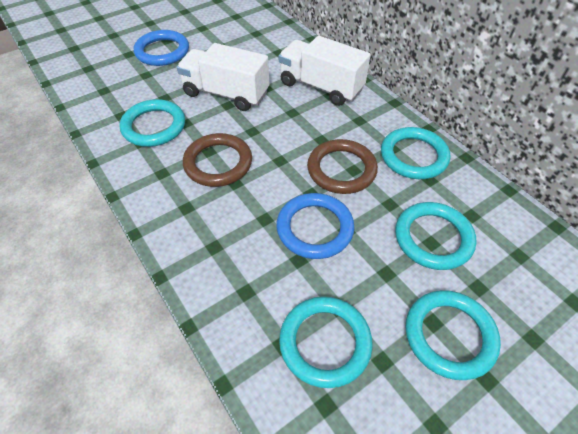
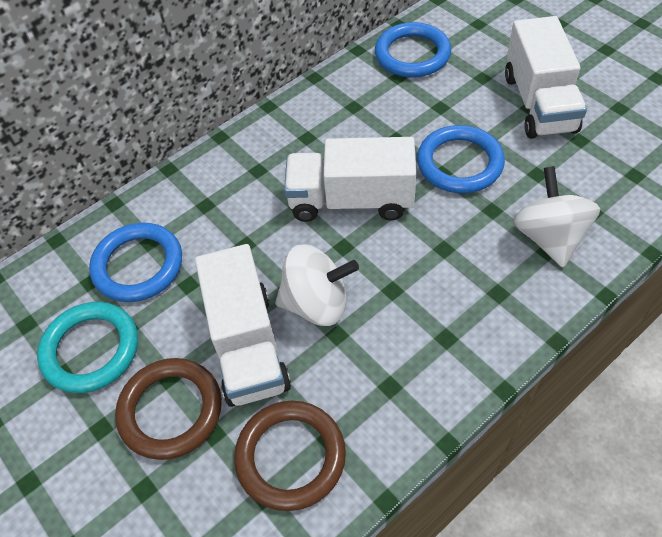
blue ring: [134,30,189,66] [276,193,354,259] = 2 -> [89,223,182,302] [375,22,451,77] [417,125,505,193] = 3
turquoise ring: [120,99,185,147] [279,296,373,388] [381,127,450,179] [395,202,477,270] [406,290,501,380] = 5 -> [37,302,138,393] = 1
white spinning top: none = 0 -> [275,244,359,326] [513,166,600,267] = 2
white truck: [177,43,269,111] [279,36,371,106] = 2 -> [195,244,291,407] [284,137,416,222] [505,16,587,139] = 3

